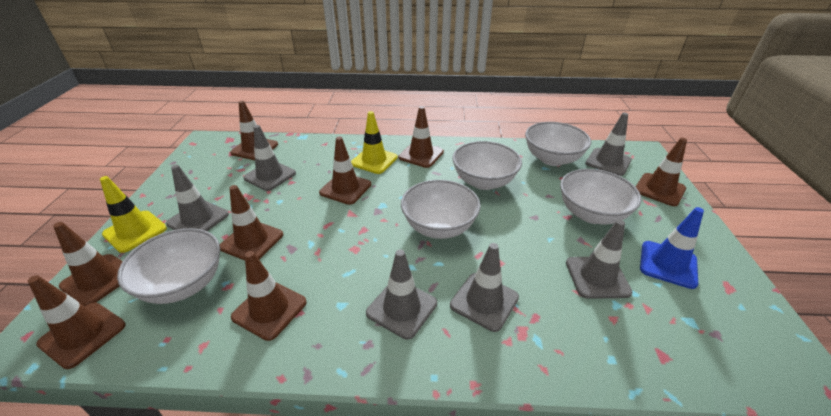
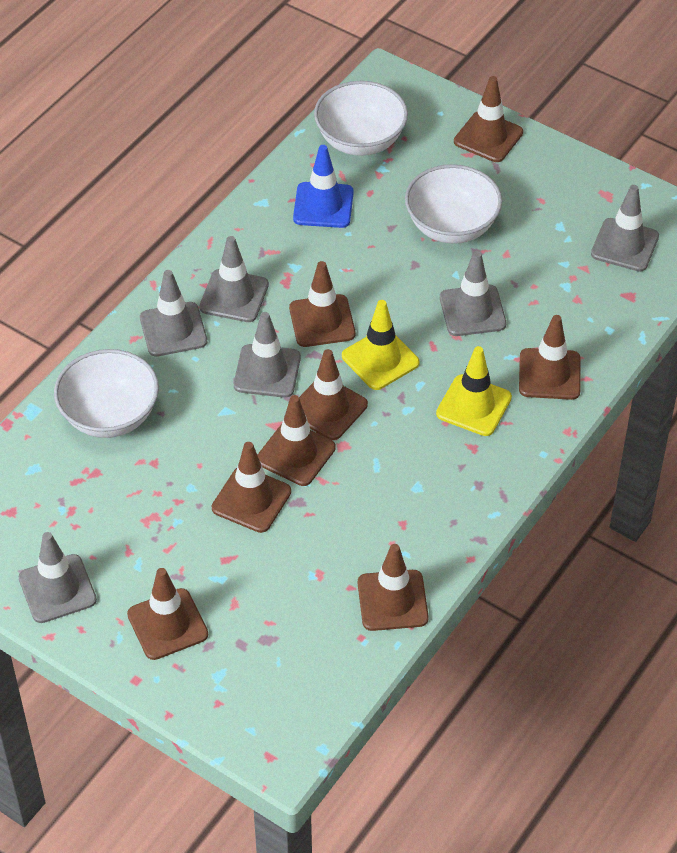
white bowl: [117,228,220,304] [401,180,481,239] [452,141,522,190] [525,122,591,166] [560,169,641,224] = 5 -> [54,349,159,438] [314,81,408,156] [405,164,502,244] = 3

